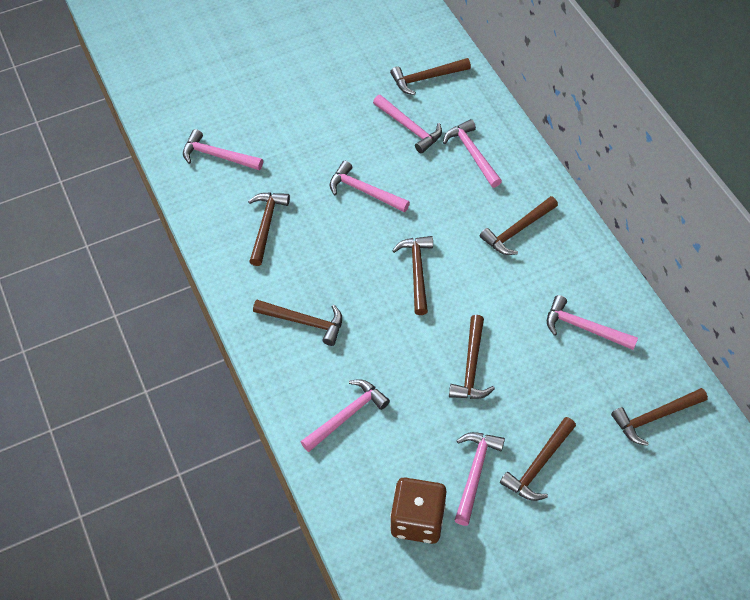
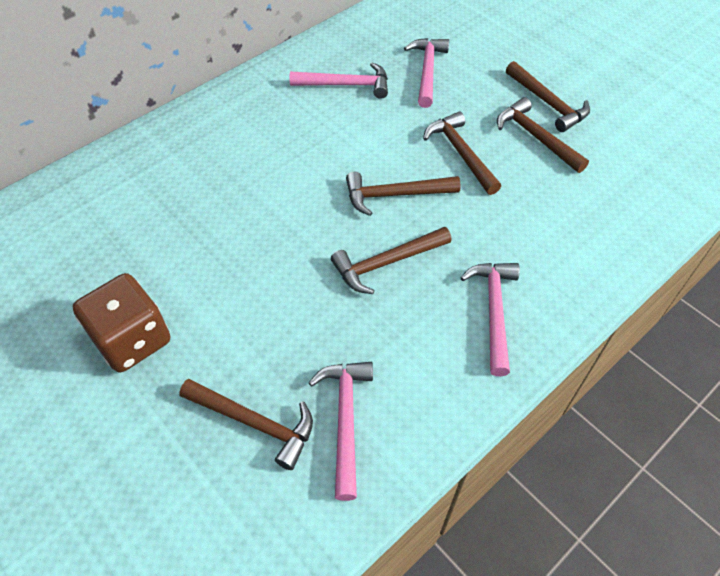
brown hammer: [248,193,290,266] [253,300,342,346] [390,58,471,95] [392,236,433,315] [449,315,495,399] [480,196,558,255] [500,417,576,501] [611,388,708,446] = 8 -> [179,379,313,470] [331,227,452,294] [346,172,461,216] [423,112,501,195] [497,97,589,173] [506,61,590,132] = 6
pink hammer: [183,129,263,170] [301,379,390,452] [330,161,410,212] [373,95,442,154] [443,119,502,188] [454,432,505,526] [547,295,638,350] = 7 -> [290,62,388,99] [309,362,373,501] [404,38,449,108] [460,263,520,377] = 4

